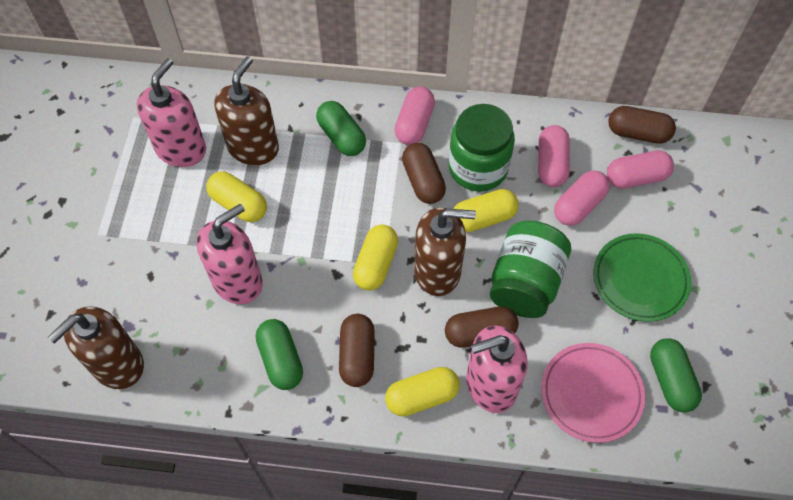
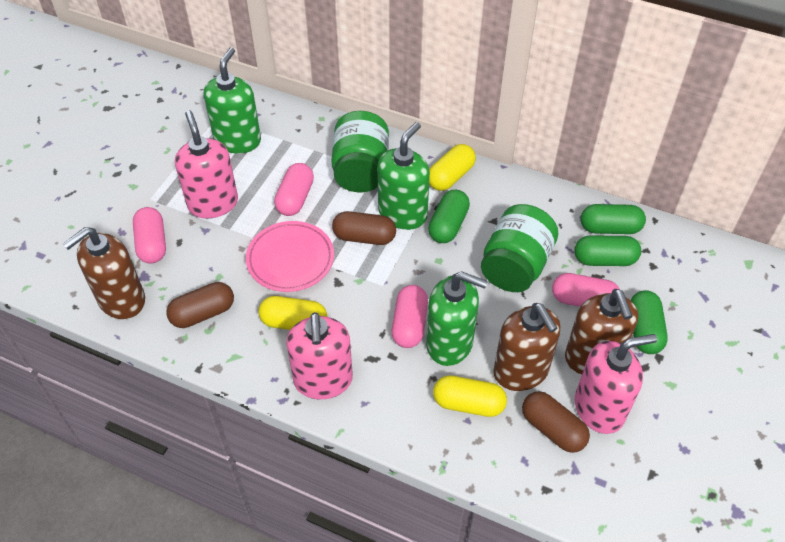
brown capsule: [339,314,375,387] [402,143,446,204] [445,307,519,348] [608,106,676,144] = 4 -> [166,282,234,328] [332,211,396,245] [522,391,590,453] = 3
green capsule: [256,319,303,390] [316,101,366,156] [650,338,702,413] = 3 -> [428,190,470,243] [574,235,641,266] [581,204,646,234] [631,290,668,354] = 4
green plate: [593,233,691,322] = 1 -> none = 0
green soap dispenser: none = 0 -> [204,47,261,154] [377,122,430,230] [426,271,488,366] = 3
yellow capsule: [206,171,267,222] [353,224,398,290] [385,367,460,417] [454,189,519,232] = 4 -> [258,296,327,330] [429,144,476,191] [433,376,507,417] = 3

